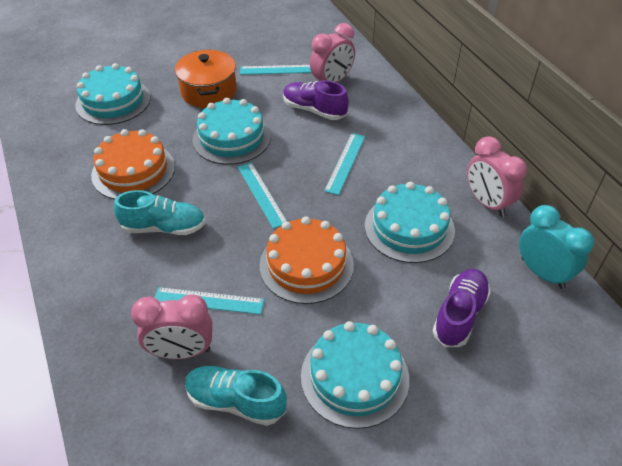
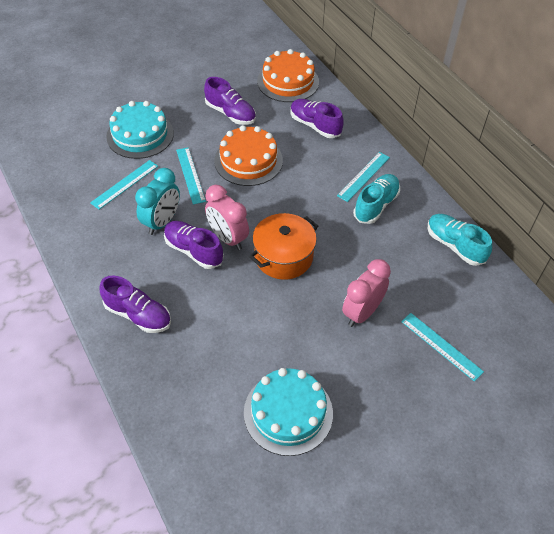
pink clock: [131,294,213,359] [310,23,355,83] [467,136,527,217] = 3 -> [205,185,249,250] [342,259,391,327] = 2
purple shoe: [283,80,349,120] [433,269,491,347] = 2 -> [100,275,171,333] [164,221,224,269] [204,77,256,125] [290,99,343,138] = 4
turquoise cake: [75,63,151,125] [192,98,271,165] [301,321,409,429] [365,182,455,263] = 4 -> [106,101,174,159] [244,368,333,456] = 2

